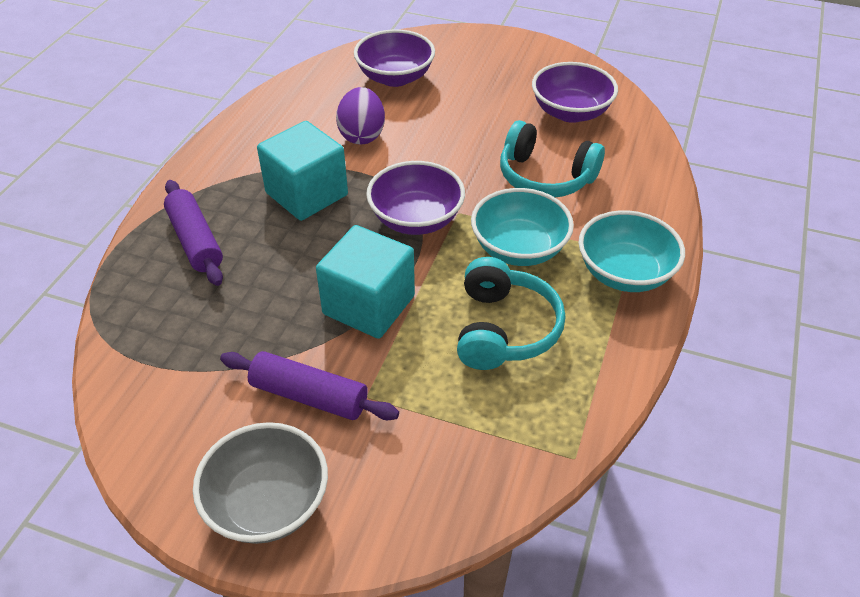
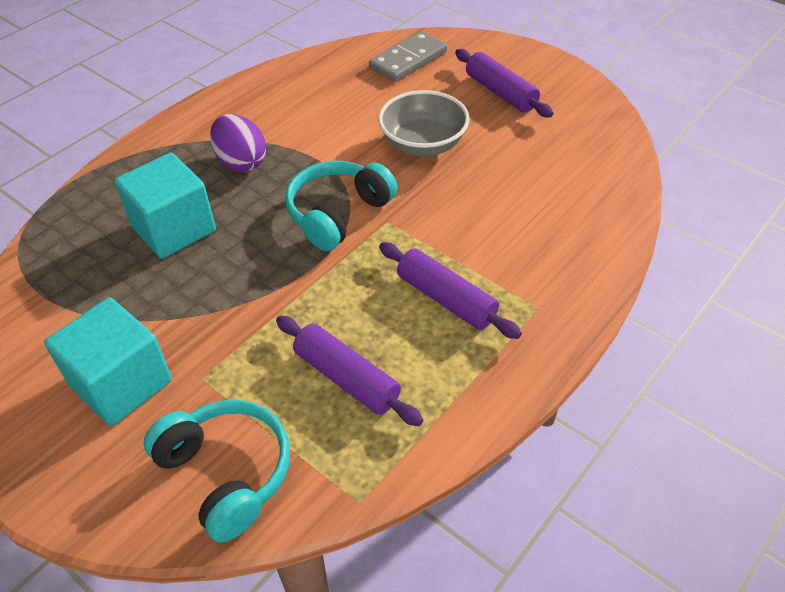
grey domino: none = 0 -> [369,31,447,82] = 1
purple bowl: [354,29,435,87] [366,161,465,235] [532,62,618,123] = 3 -> none = 0
purple rolling pin: [164,180,223,286] [220,351,399,420] = 2 -> [276,315,423,426] [379,242,522,339] [455,49,553,118] = 3
turquoise bowl: [471,188,574,266] [578,210,685,292] = 2 -> none = 0

